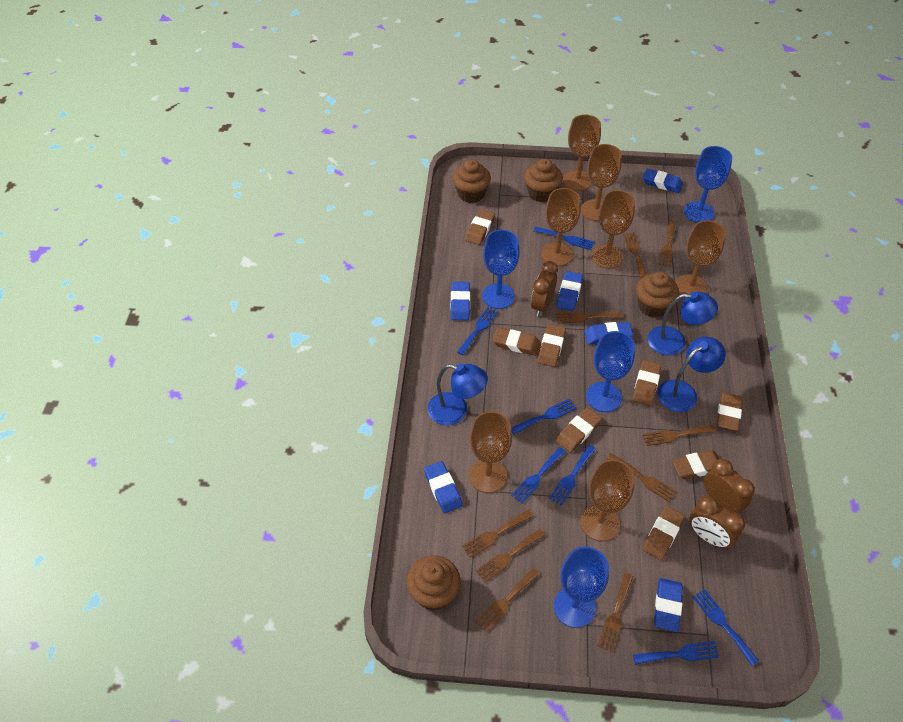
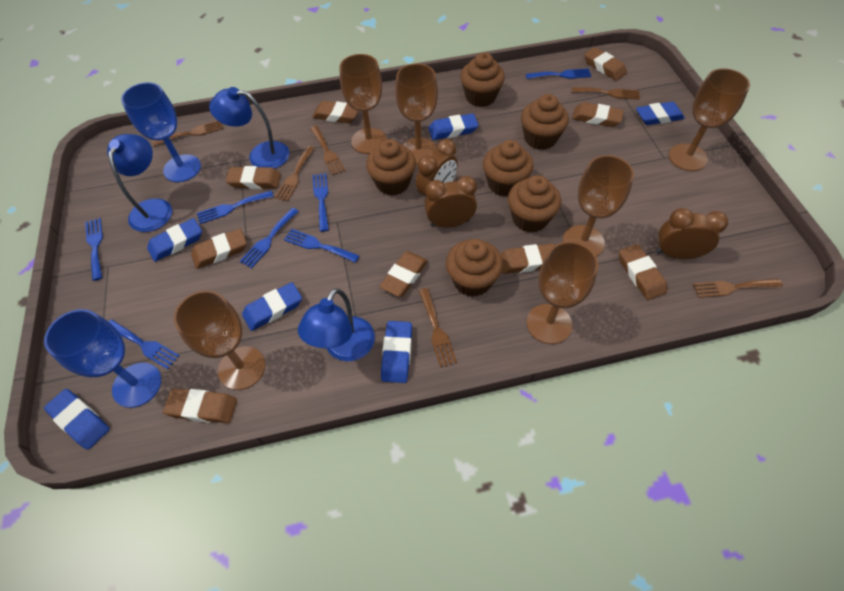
blue goblet: [482,230,520,309] [554,546,609,628] [586,331,635,412] [684,146,732,223] = 4 -> [44,309,161,408] [121,82,201,182] = 2
brown cupcake: [406,555,461,610] [452,159,491,203] [524,159,563,202] [636,272,679,317] = 4 -> [366,139,416,196] [446,239,503,297] [460,52,505,107] [483,140,534,197] [508,175,561,233] [521,94,569,150] = 6
brown eraser: [465,209,495,245] [493,327,540,356] [537,324,566,367] [556,408,602,453] [633,360,661,405] [643,506,685,560] [672,450,719,479] [717,392,742,431] = 8 -> [163,389,237,423] [191,229,247,269] [226,166,281,189] [313,101,358,123] [379,252,428,297] [500,244,554,274] [572,102,624,127] [584,47,627,81] [619,244,667,300] = 9
brown fork: [462,510,533,558] [475,568,540,633] [476,529,545,582] [556,312,623,324] [597,572,633,652] [606,453,677,502] [623,232,647,278] [643,425,716,446] [658,221,676,267] = 9 -> [152,120,224,146] [275,146,314,201] [310,126,345,175] [419,288,457,367] [572,87,640,99] [693,279,783,298] = 6
brown goblet: [469,411,512,493] [541,188,581,266] [563,114,601,191] [580,460,635,541] [581,144,622,221] [592,190,635,269] [675,220,726,298] = 7 -> [173,290,265,390] [339,54,387,154] [395,63,438,164] [527,241,598,344] [563,155,634,257] [668,68,750,171] = 6

